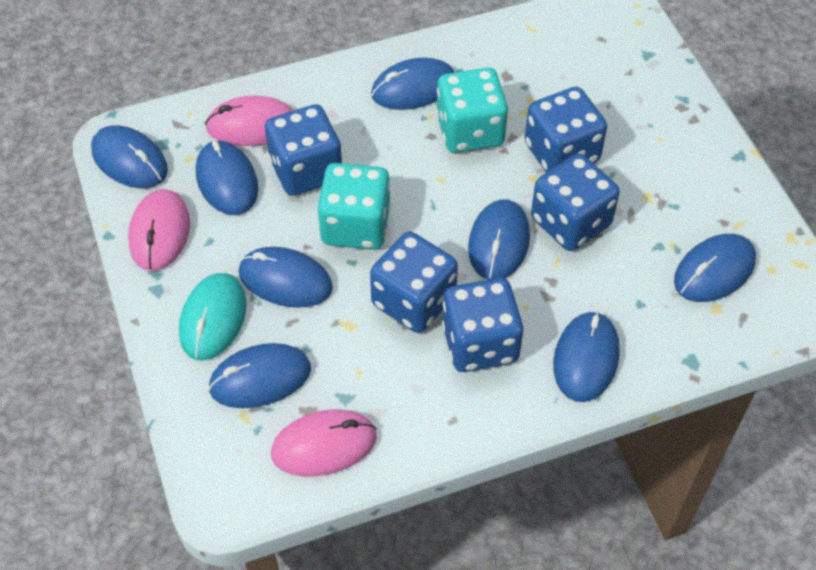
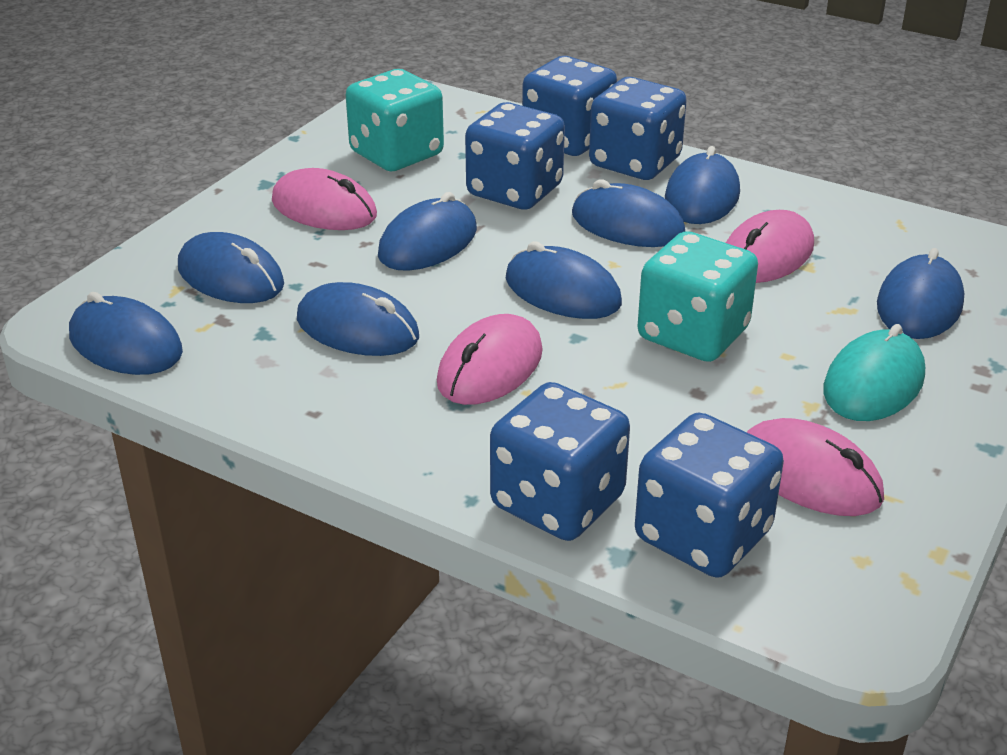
pink mouse: [128,189,190,271] [205,96,293,146] [271,409,377,477] = 3 -> [272,168,377,230] [437,314,543,405] [726,210,814,283] [747,418,884,516] = 4

